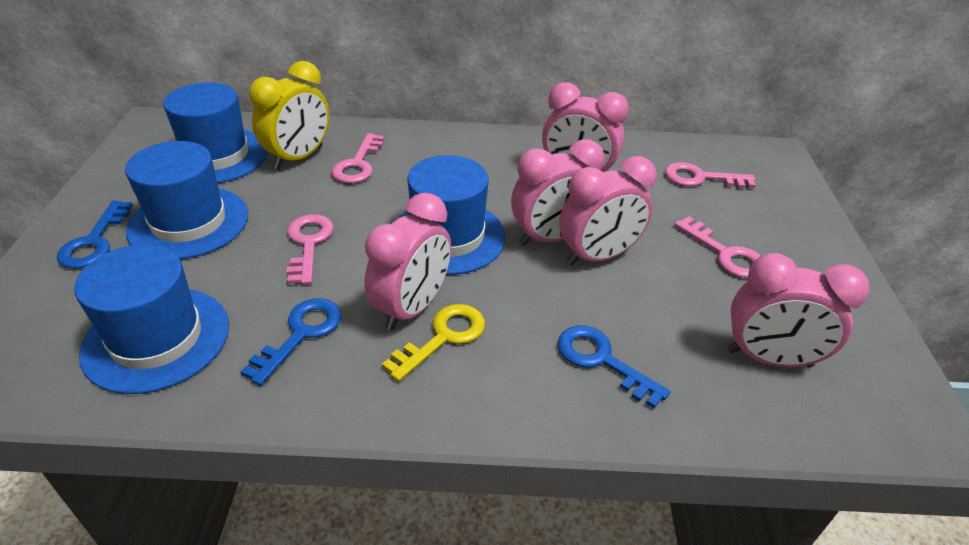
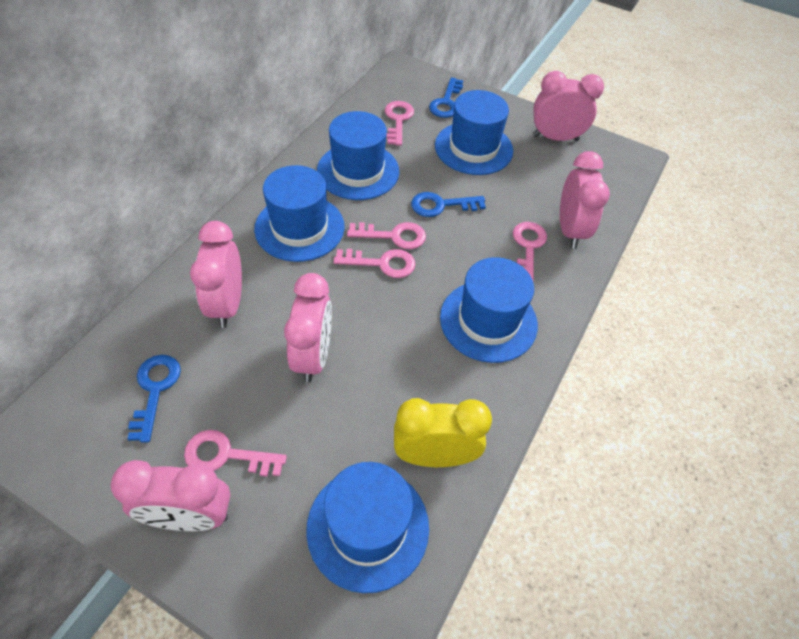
blue hat: [74,244,229,394] [125,141,248,259] [163,82,268,183] [398,155,506,275] = 4 -> [254,165,345,262] [306,462,429,593] [317,111,399,200] [435,90,513,175] [440,257,538,363] = 5
pink key: [287,214,334,284] [331,133,384,183] [665,162,756,188] [674,216,760,278] = 4 -> [184,430,287,477] [334,249,416,278] [347,222,426,249] [385,101,414,146] [513,222,547,281] = 5
yellow key: [382,304,485,382] = 1 -> none = 0

